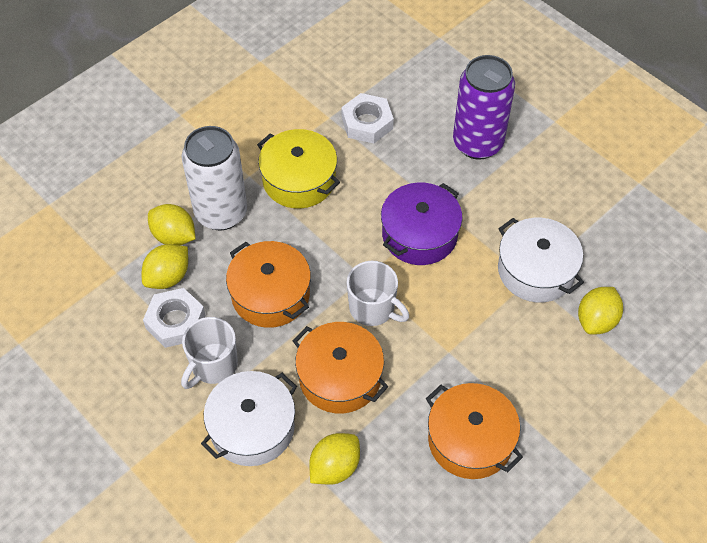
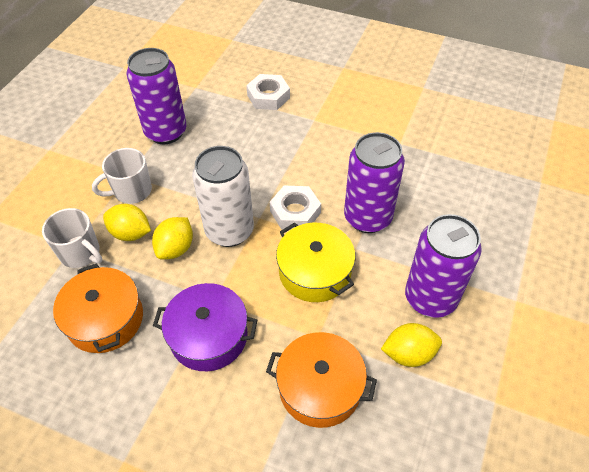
orange pot: [226,241,311,328] [293,322,388,413] [426,383,523,479] = 3 -> [53,263,143,353] [266,332,377,428] = 2
purple can: [453,55,515,160] = 1 -> [126,48,186,144] [344,132,405,233] [405,214,482,318] = 3
white pot: [201,371,297,466] [498,218,584,302] = 2 -> none = 0
yellow lemon: [142,244,188,289] [148,204,196,245] [309,433,360,485] [578,287,623,334] = 4 -> [103,204,151,241] [152,217,193,260] [381,323,442,367] = 3

